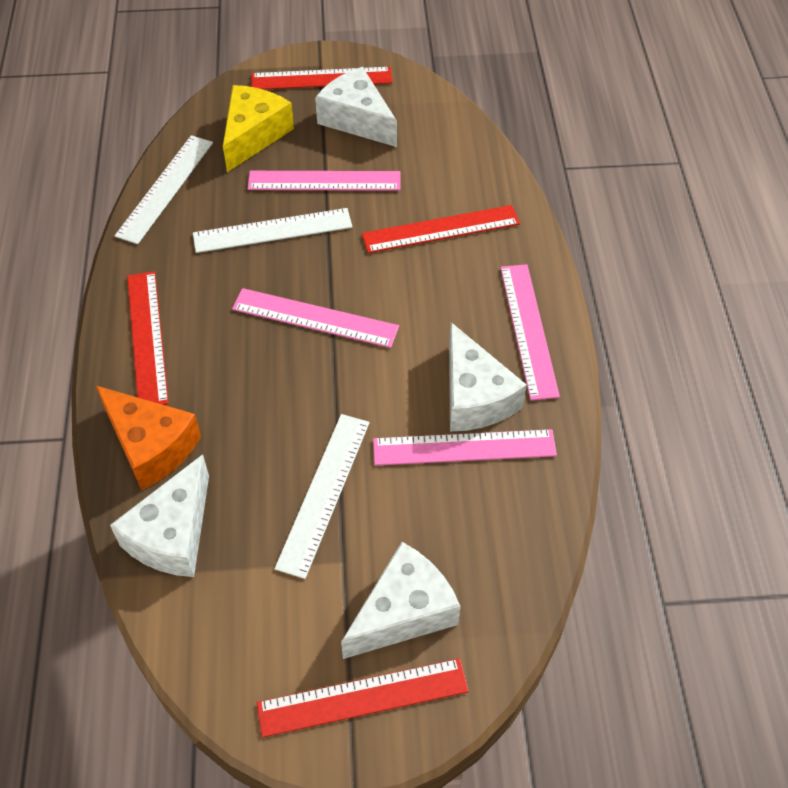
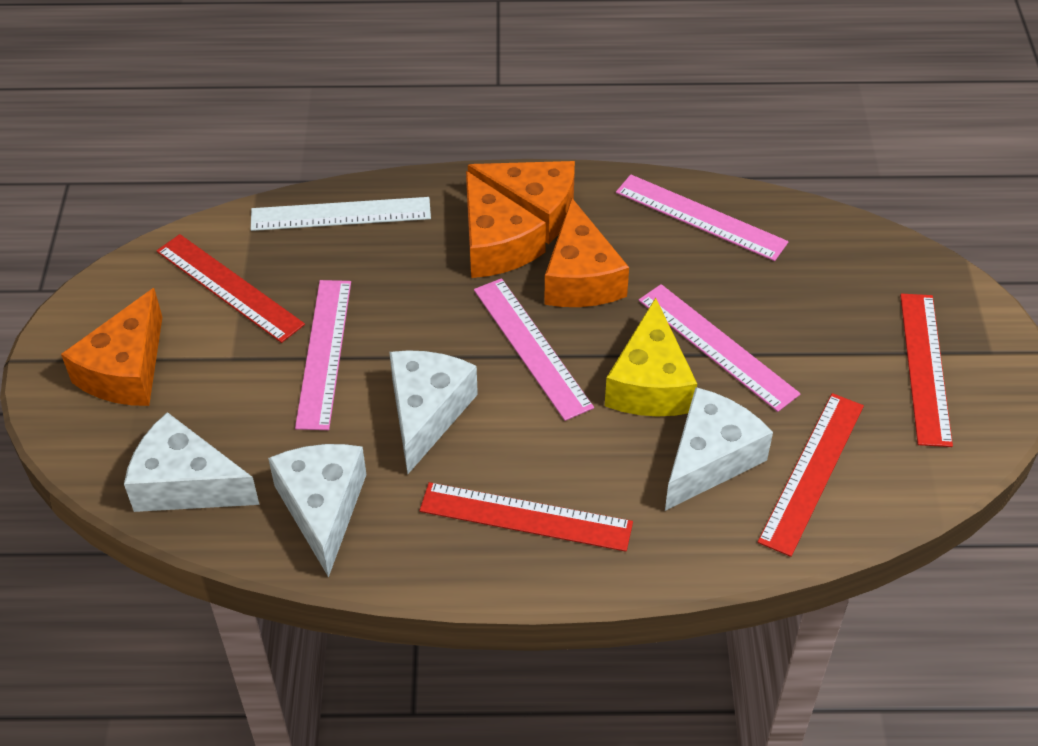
orange cheese: [95,385,201,490] = 1 -> [61,288,162,406] [466,171,546,278] [468,161,575,244] [544,198,629,307] = 4
white ruler: [115,135,213,244] [193,208,352,253] [275,414,369,579] = 3 -> [251,197,431,231] = 1

